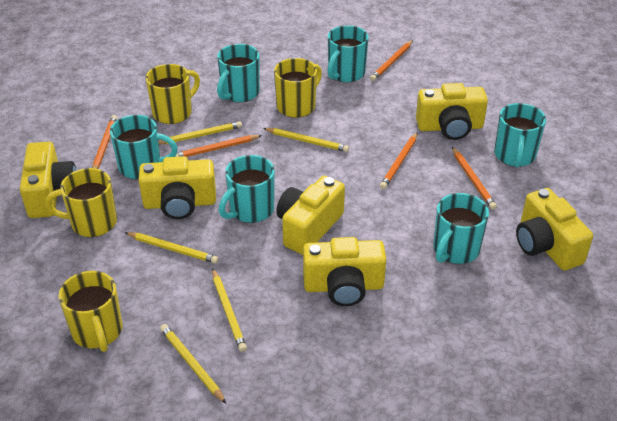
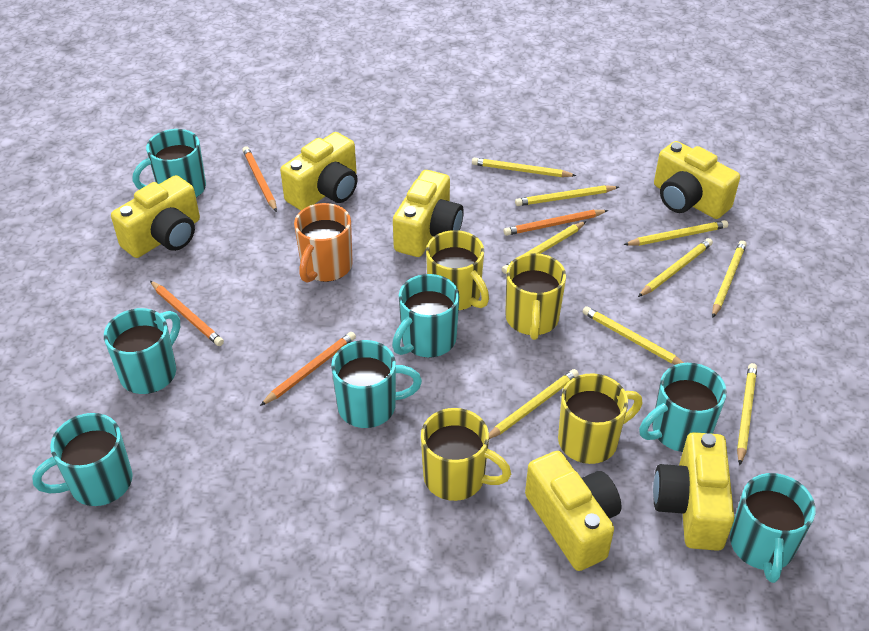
orange mug: none = 0 -> [294,203,352,283] = 1
orange pencil: [92,115,117,169] [175,135,262,157] [370,40,413,81] [380,132,418,189] [452,147,497,210] = 5 -> [150,281,224,346] [242,146,277,212] [260,332,356,406] [504,210,608,236] = 4
turquoise mug: [110,115,178,179] [217,44,260,102] [219,155,275,223] [327,25,369,82] [434,193,489,264] [494,103,546,168] = 6 -> [32,413,133,506] [104,308,180,394] [133,129,206,197] [331,340,422,428] [392,274,459,357] [639,363,727,452] [730,473,816,583] = 7
yellow pencil: [124,232,219,264] [159,121,242,144] [160,324,226,404] [212,269,247,352] [263,128,349,152] = 5 -> [472,158,577,177] [489,369,579,439] [502,221,587,274] [515,185,619,206] [582,306,684,365] [624,220,728,246] [638,238,713,297] [712,240,747,318] [737,363,757,465] = 9

